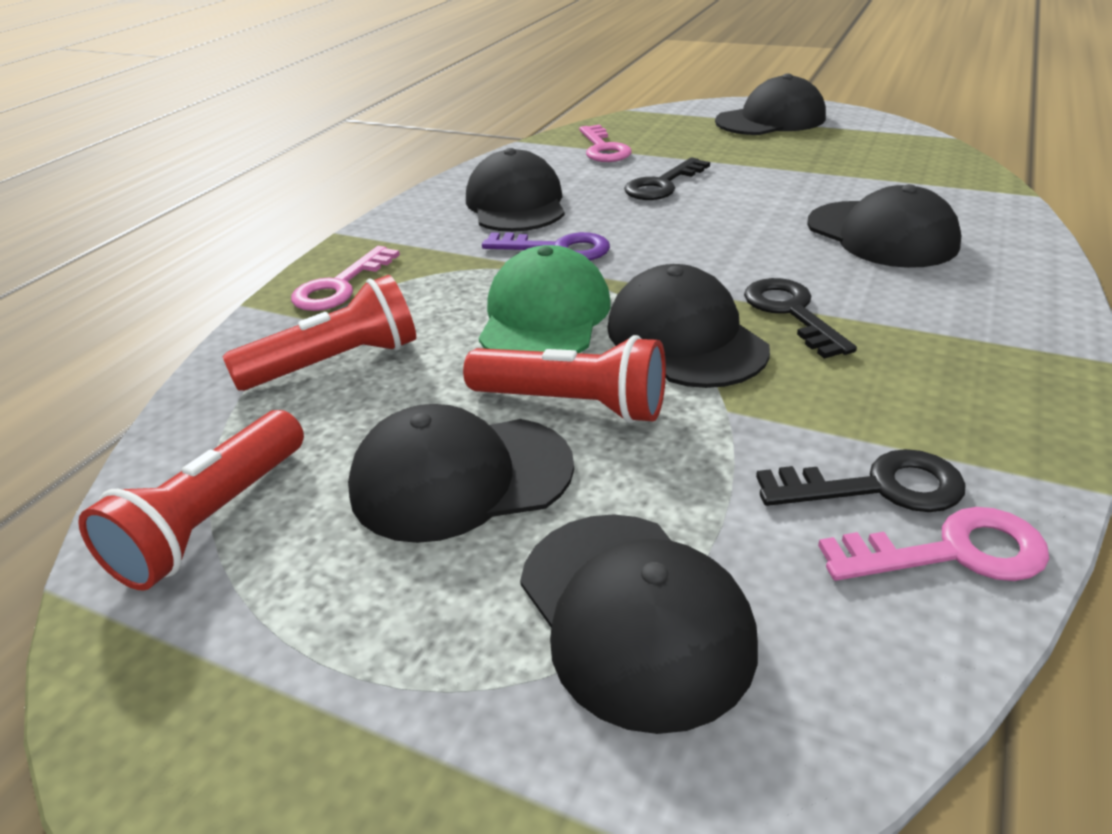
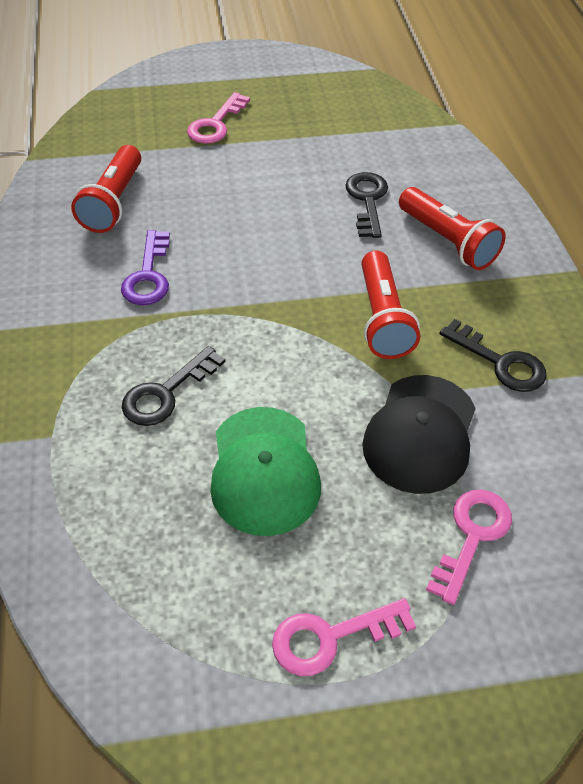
black cap: [348,404,574,543] [466,148,565,232] [520,514,758,734] [607,264,770,388] [715,73,826,135] [807,184,961,268] = 6 -> [362,375,476,494] = 1

